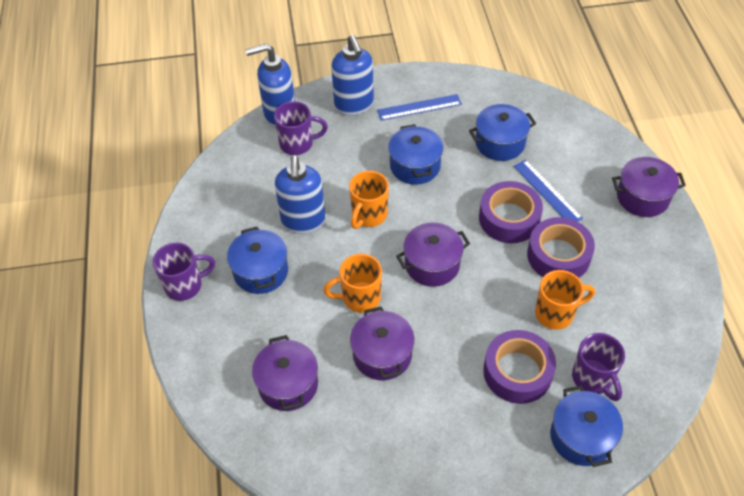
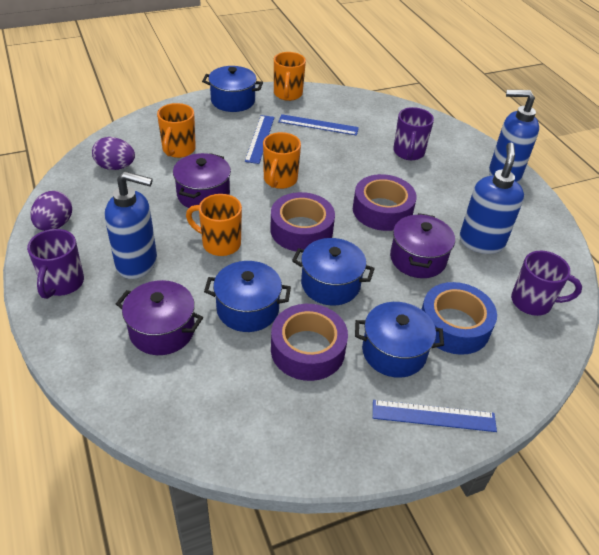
blue ruler: [377,94,462,121] [514,159,583,222] = 2 -> [245,115,274,164] [278,114,359,136] [373,400,497,432] = 3
blue tape: none = 0 -> [421,282,497,355] = 1
orange mug: [323,254,382,313] [349,171,389,229] [535,270,595,330] = 3 -> [157,103,196,158] [186,194,242,256] [263,132,301,189] [274,52,306,101] = 4
purple egg: none = 0 -> [30,191,72,231] [92,137,135,170] = 2
purple pot: [252,335,318,411] [350,307,414,380] [396,222,470,287] [612,157,686,217] = 4 -> [116,280,203,355] [173,153,231,208] [390,213,455,278] = 3

